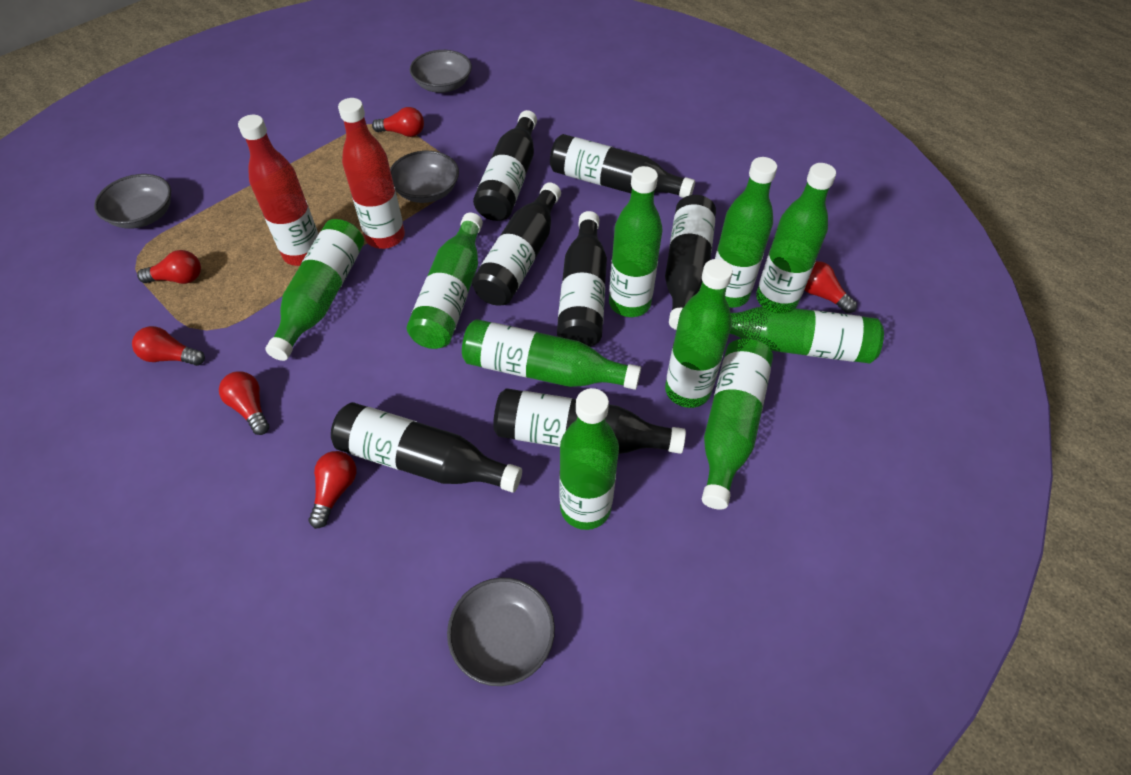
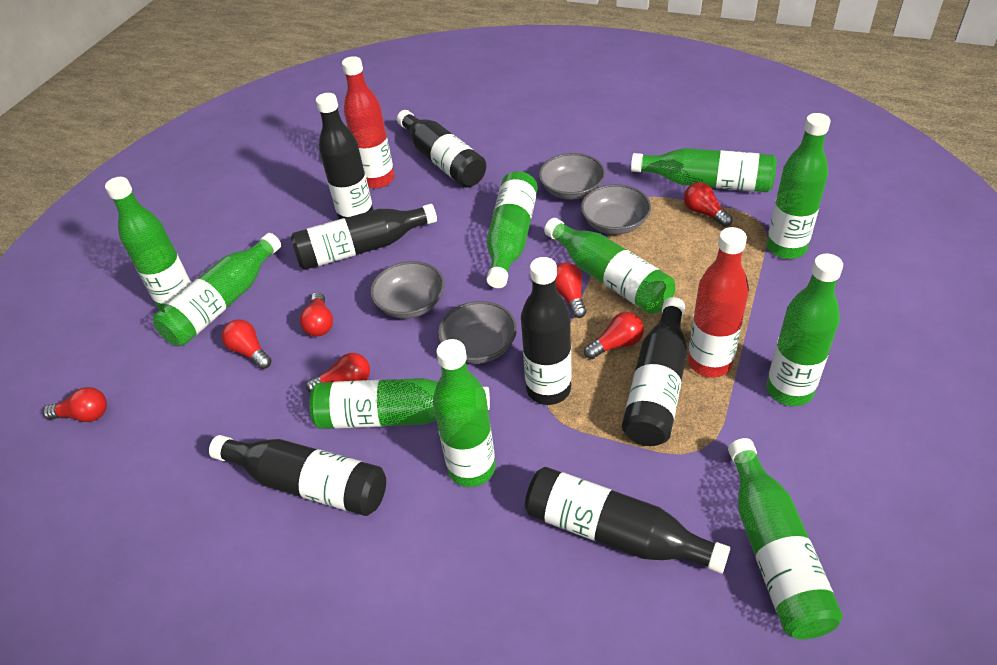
red light bulb: [132,326,205,366] [137,250,201,284] [219,371,270,435] [309,451,356,529] [372,107,424,137] [805,261,857,313] = 6 -> [43,387,107,422] [222,319,271,369] [300,292,333,336] [306,353,370,393] [555,263,586,318] [584,312,644,359] [684,182,733,227] = 7

